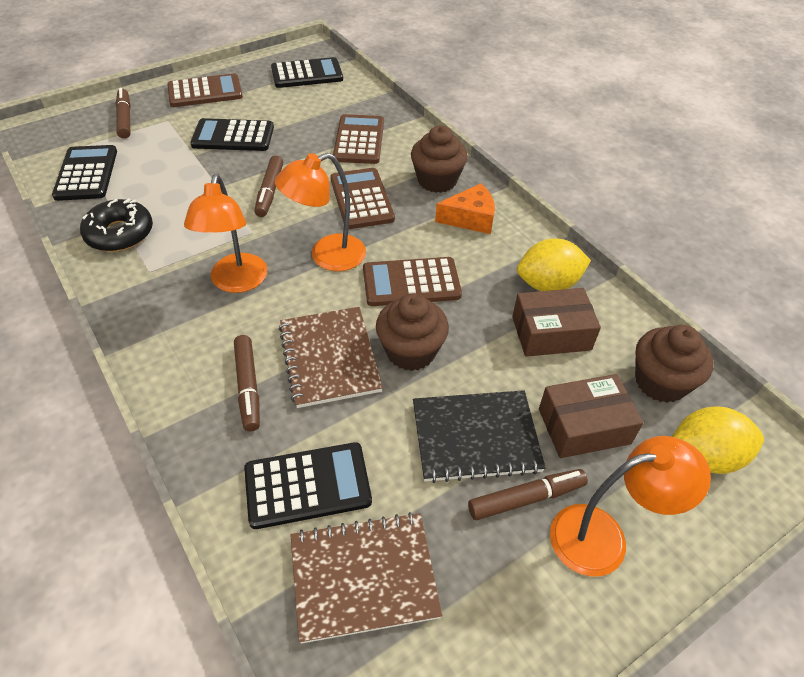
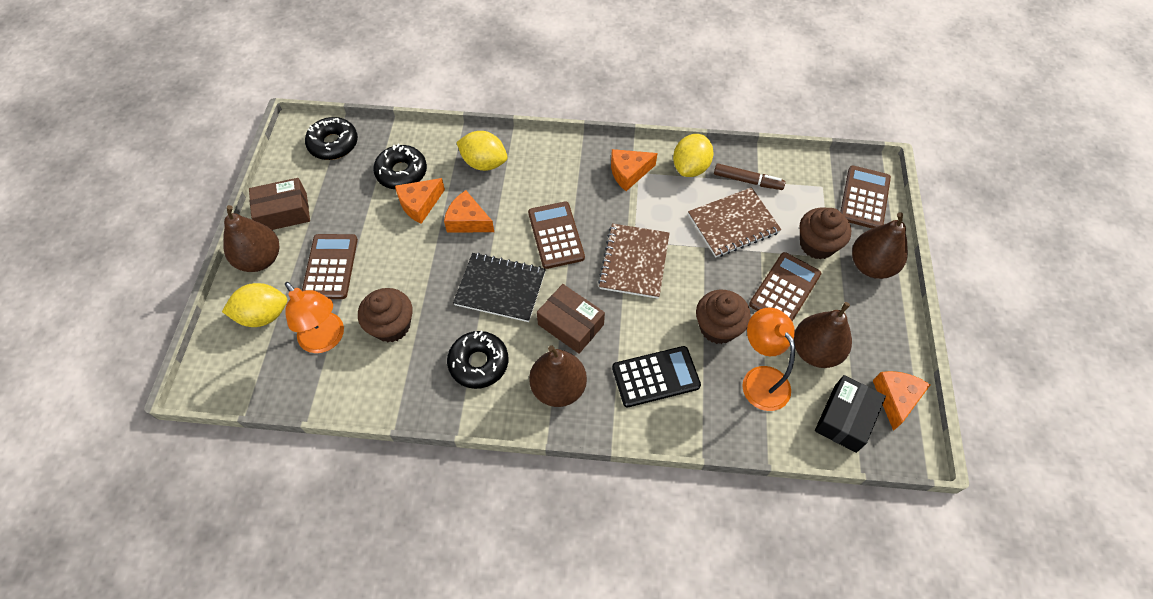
black box: none = 0 -> [815,375,886,453] = 1
black calculator: [52,145,117,201] [190,118,274,151] [244,442,372,529] [271,57,343,88] = 4 -> [612,346,701,407] = 1
black donut: [80,198,153,252] = 1 -> [305,117,358,160] [373,144,427,189] [447,331,508,389] = 3
brown marker: [116,88,131,139] [234,335,260,431] [255,155,283,217] [468,469,588,520] = 4 -> [714,163,786,190] = 1
brown pear: none = 0 -> [223,205,279,272] [529,345,587,407] [794,302,852,368] [852,212,908,279] = 4
orange cheese: [435,183,495,234] = 1 -> [395,178,445,224] [444,190,494,233] [611,149,657,191] [873,371,930,431] = 4
orange lamp: [184,174,267,293] [275,153,366,271] [550,436,711,577] = 3 -> [285,282,344,353] [742,307,795,411] = 2
yellow lemon: [517,239,591,291] [672,406,764,474] = 2 -> [222,283,287,327] [456,131,508,171] [673,134,713,177] = 3

